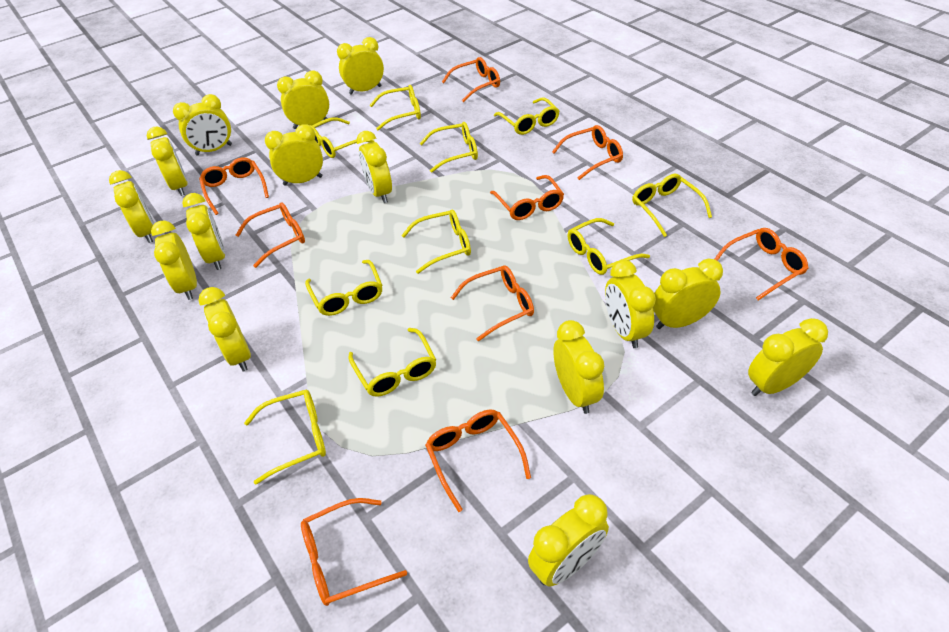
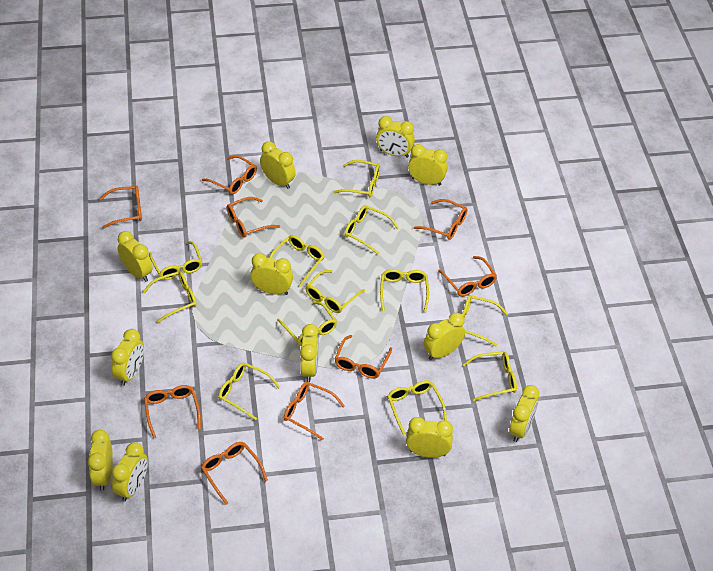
yellow clock: [109,170,154,243] [147,126,187,196] [151,221,197,300] [173,94,232,156] [182,193,225,270] [199,287,251,371] [265,124,323,186] [277,71,329,129] [337,37,384,95] [356,131,392,203] [528,494,609,587] [553,320,604,414] [605,260,656,348] [653,259,723,329] [748,318,828,396] = 15 -> [88,430,113,491] [111,329,144,386] [112,442,148,502] [118,231,153,282] [250,253,293,295] [260,141,296,189] [300,324,319,382] [376,116,415,158] [406,417,453,458] [408,144,448,186] [424,313,465,360] [509,385,540,442] = 12
yellow glasses: [244,390,326,485] [305,260,382,316] [309,117,374,158] [348,328,436,397] [370,85,421,130] [401,209,471,274] [419,122,478,173] [494,97,560,135] [568,218,650,275] [632,174,712,237] = 10 -> [143,271,197,323] [149,241,203,280] [218,362,280,420] [269,235,325,287] [277,301,337,345] [306,270,365,313] [333,160,380,197] [344,205,399,254] [380,269,429,312] [387,380,447,435] [461,295,508,346] [463,351,517,401] = 12

